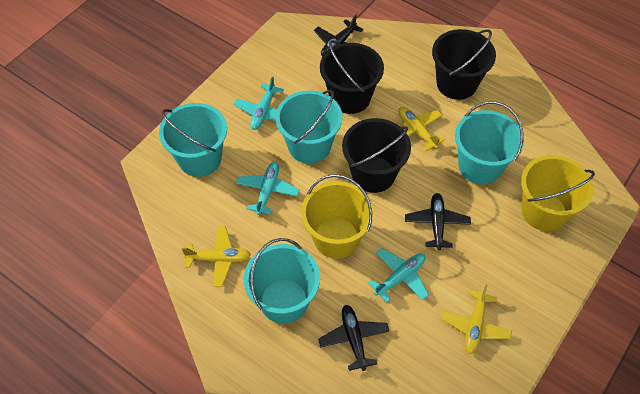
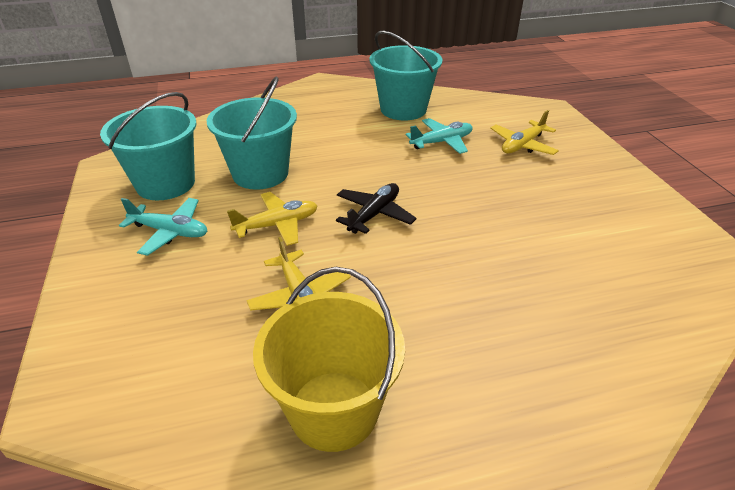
black bucket: [320,40,384,114] [342,118,411,193] [432,29,496,100] = 3 -> none = 0
black plane: [314,14,363,57] [318,305,389,371] [405,193,471,250] = 3 -> [336,183,417,234] = 1
turquoise bucket: [159,103,227,177] [244,238,320,324] [275,90,343,164] [455,101,524,184] = 4 -> [100,92,197,200] [207,77,297,190] [369,31,442,120] = 3
turquoise plane: [234,76,284,130] [236,162,300,215] [368,248,429,302] = 3 -> [119,198,207,256] [406,118,473,154] = 2
yellow bucket: [301,174,374,259] [521,155,595,231] = 2 -> [253,267,405,452] = 1

